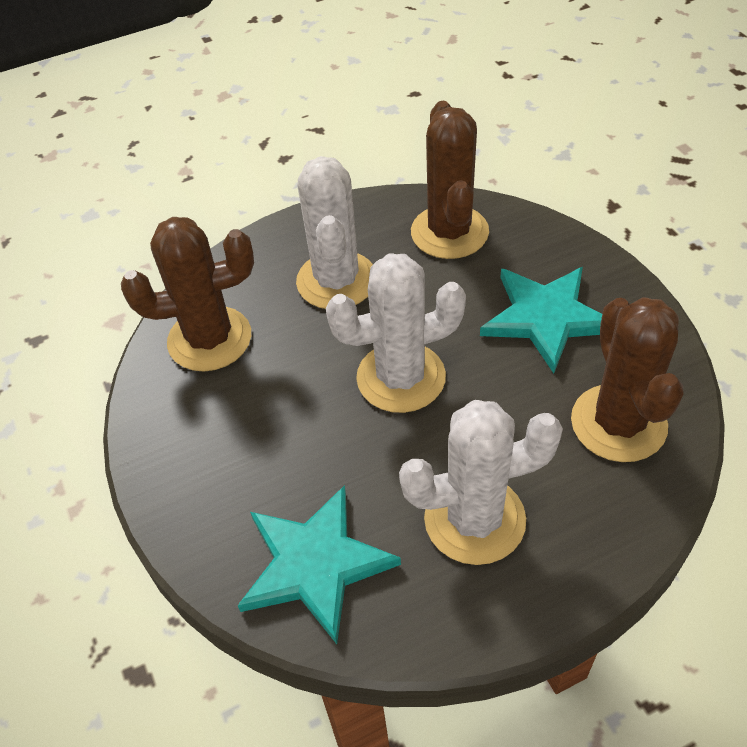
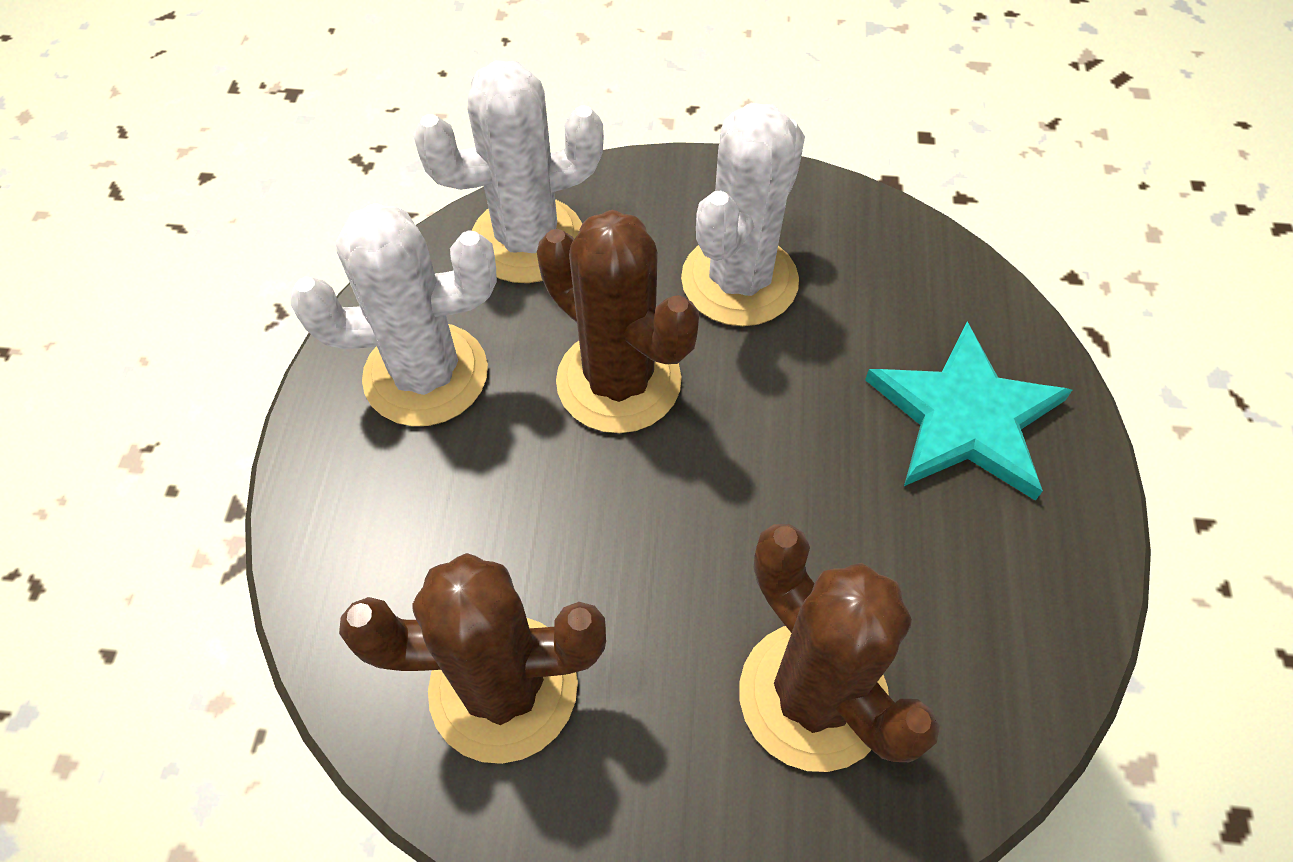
turquoise star: [237,485,401,644] [480,267,602,374] = 2 -> [865,322,1072,501] = 1

